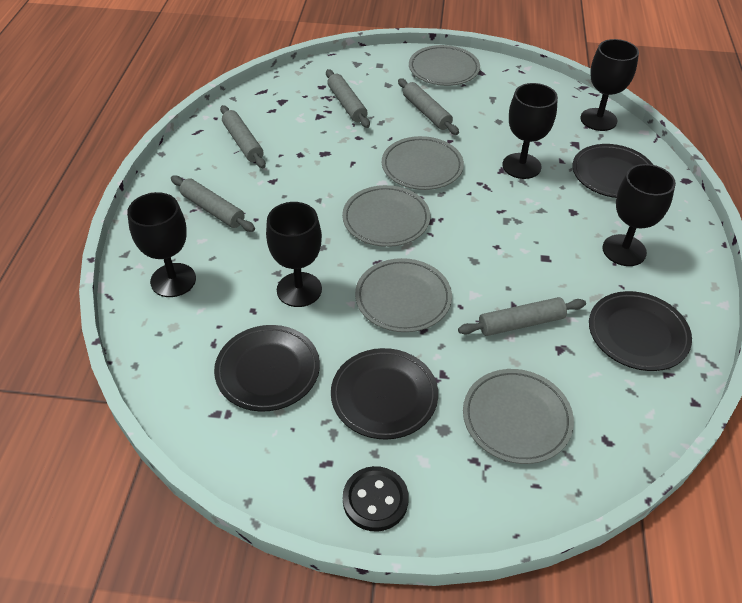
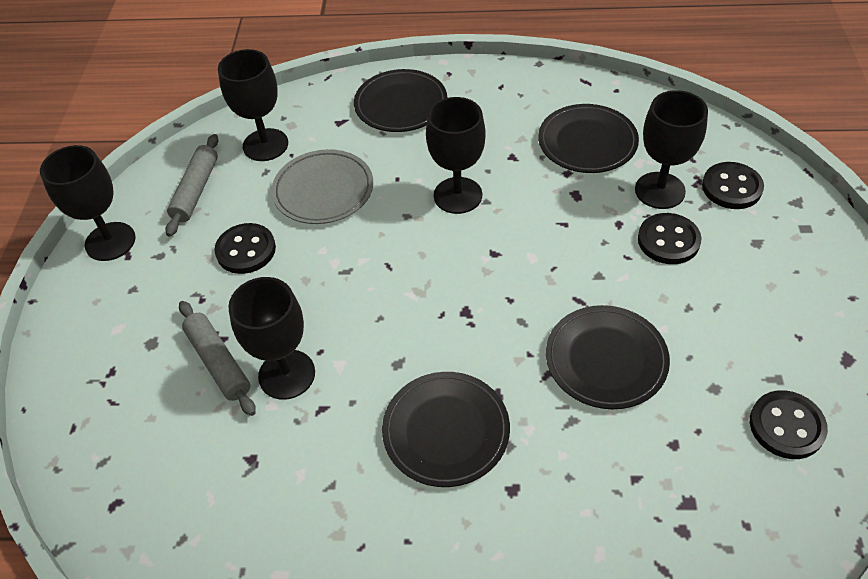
black button: [343,466,409,532] = 1 -> [214,223,276,274] [638,213,701,264] [702,162,764,209] [750,390,828,459] = 4
grey plate: [342,185,430,247] [355,258,452,332] [382,136,464,190] [409,45,480,86] [463,369,574,464] = 5 -> [271,149,373,224] = 1
grey rolling pin: [171,176,255,232] [220,105,266,168] [326,69,370,128] [398,78,459,135] [458,297,586,336] = 5 -> [165,134,219,237] [179,301,256,416] = 2

